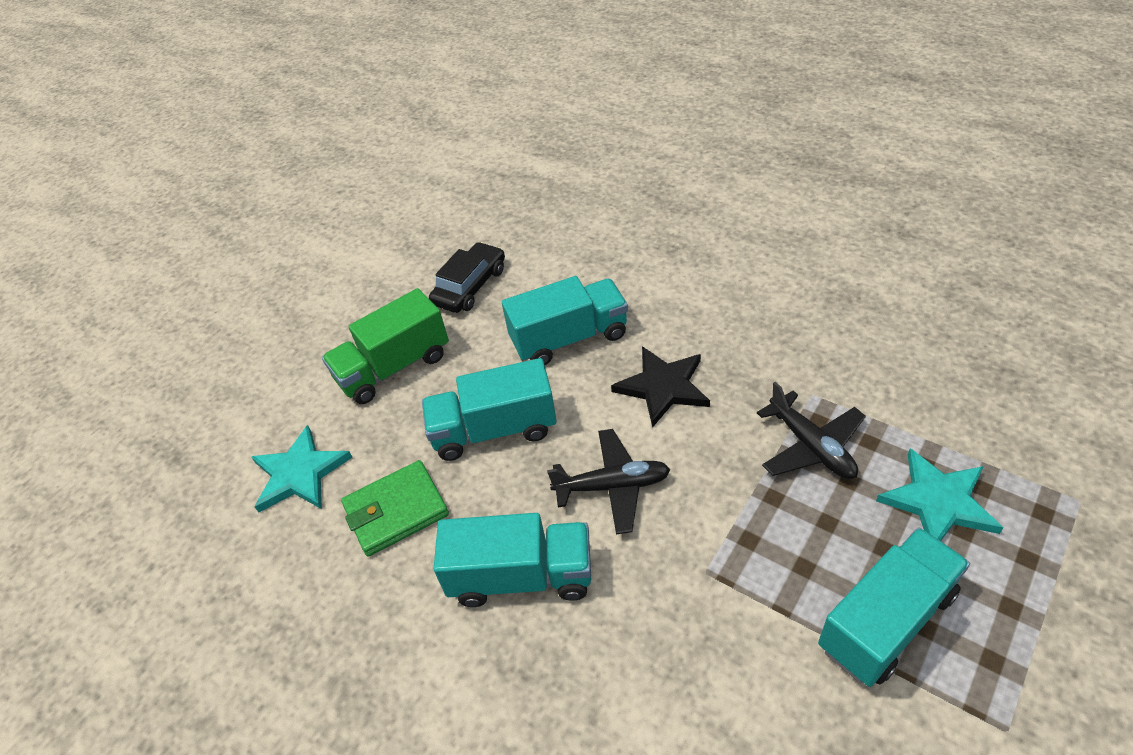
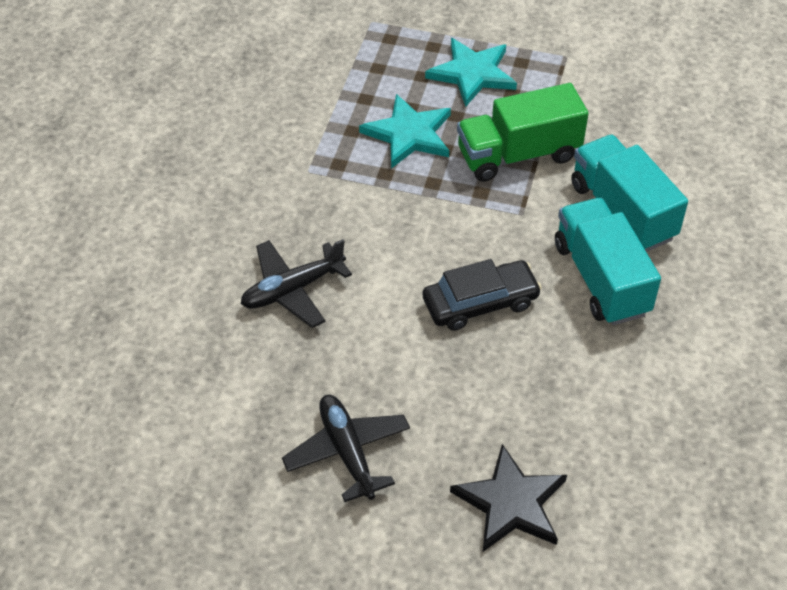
green wallet: [341,460,449,557] = 1 -> none = 0
turquoise truck: [422,358,557,461] [434,513,591,607] [502,276,628,365] [818,528,970,687] = 4 -> [555,198,661,325] [571,135,688,252] = 2

